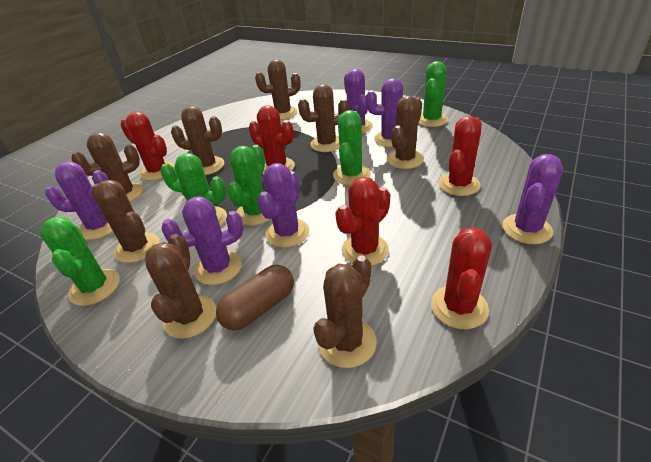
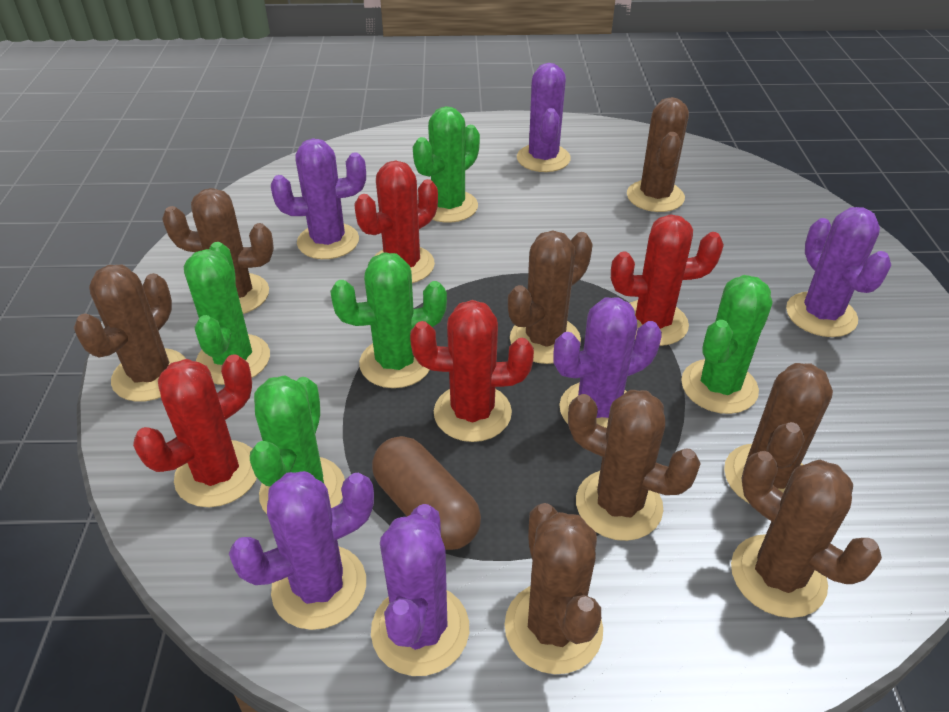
red cactus: [121,112,175,181] [249,105,295,175] [335,177,390,266] [431,227,492,329] [439,116,482,196] = 5 -> [133,354,257,507] [355,161,438,283] [410,300,534,442] [611,215,724,346] = 4

